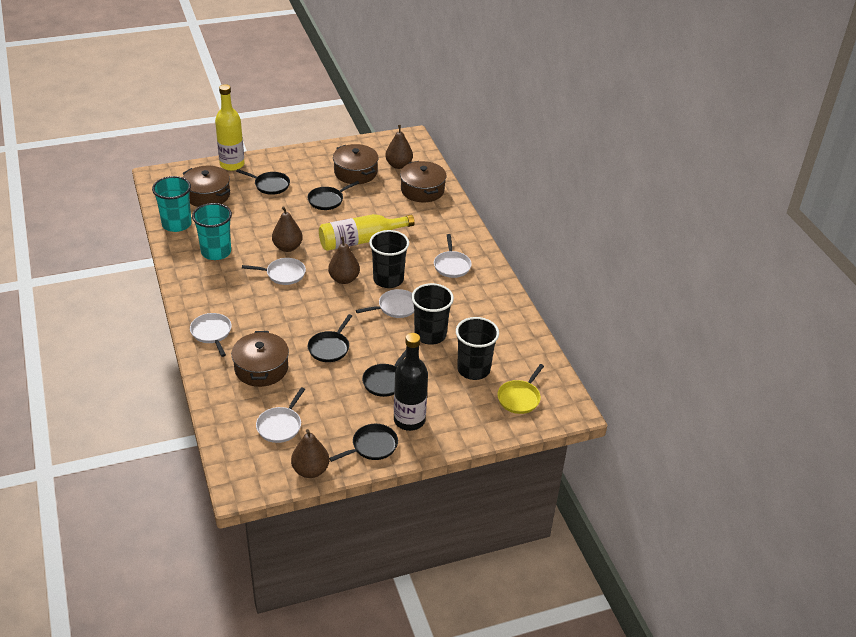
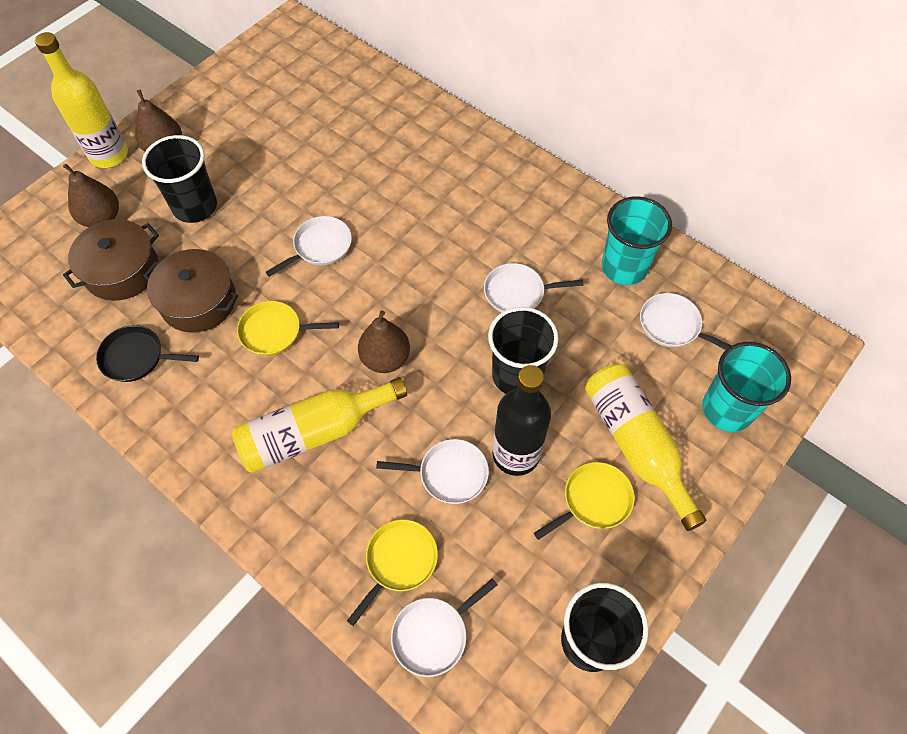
black pan: [236,169,290,195] [307,181,359,210] [308,314,352,362] [329,424,398,462] [362,350,406,397] = 5 -> [96,325,199,382] = 1
brown pear: [272,206,303,252] [291,429,329,478] [328,236,360,284] [385,125,413,169] = 4 -> [63,164,119,227] [135,90,182,152] [358,310,410,373] = 3
brown pot: [183,166,230,207] [231,331,289,387] [333,144,379,184] [400,161,447,202] = 4 -> [63,219,159,301] [144,249,238,333] = 2
yellow bottle: [215,84,245,171] [319,214,415,251] = 2 -> [35,32,128,168] [232,377,407,473] [585,364,707,531] = 3
yellow pan: [497,364,544,414] = 1 -> [237,301,339,356] [347,520,438,626] [534,462,635,540] = 3

